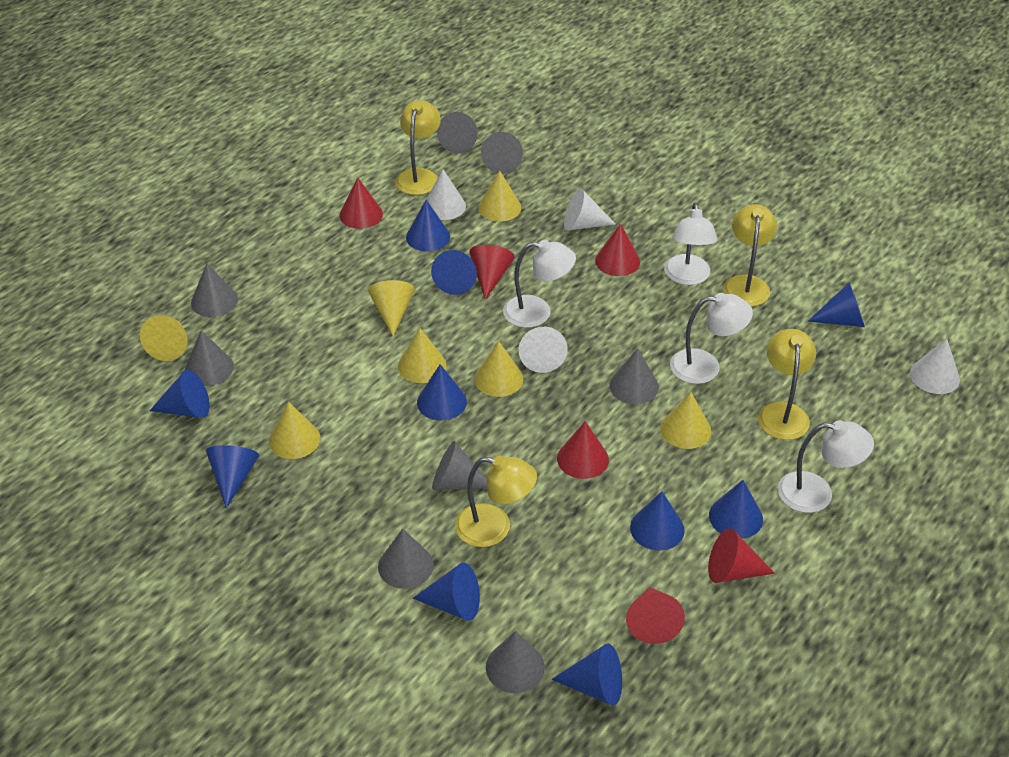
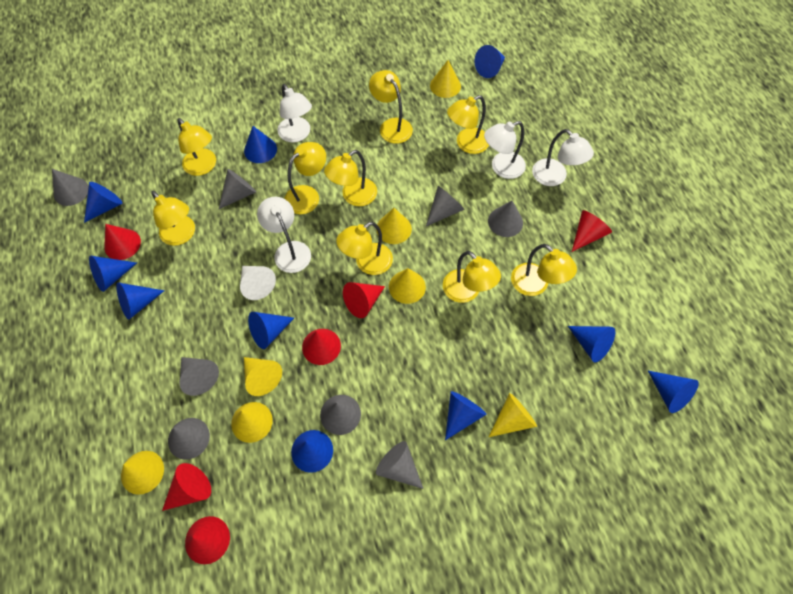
white cone: [426,169,466,220] [519,327,568,373] [564,188,616,230] [910,339,960,394] = 4 -> [240,266,276,300] = 1
yellow lamp: [396,100,441,195] [455,455,537,547] [723,204,777,306] [758,329,816,440] = 4 -> [151,191,195,246] [178,118,216,176] [284,142,326,214] [324,150,377,206] [336,222,393,275] [369,70,413,144] [443,251,501,303] [447,95,489,154] [511,244,577,296] = 9

